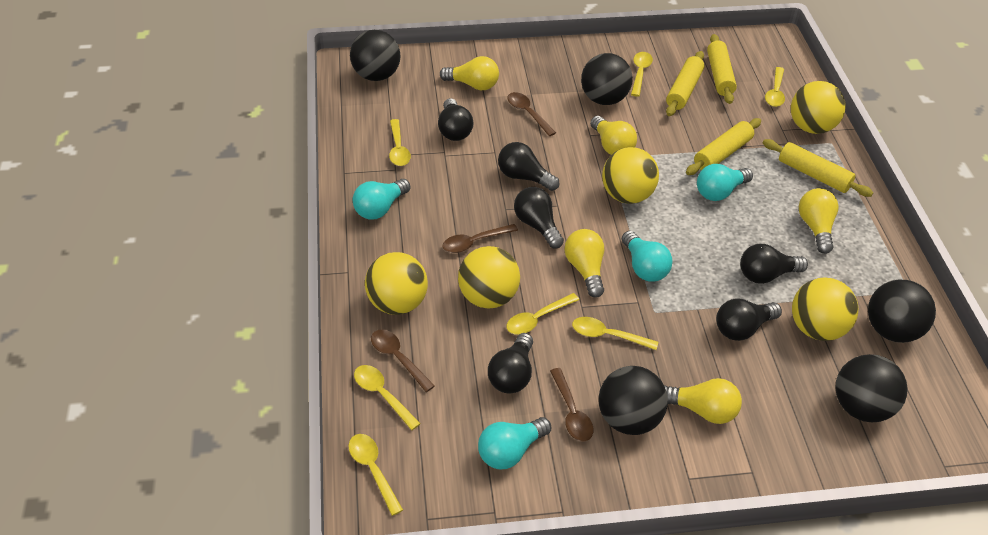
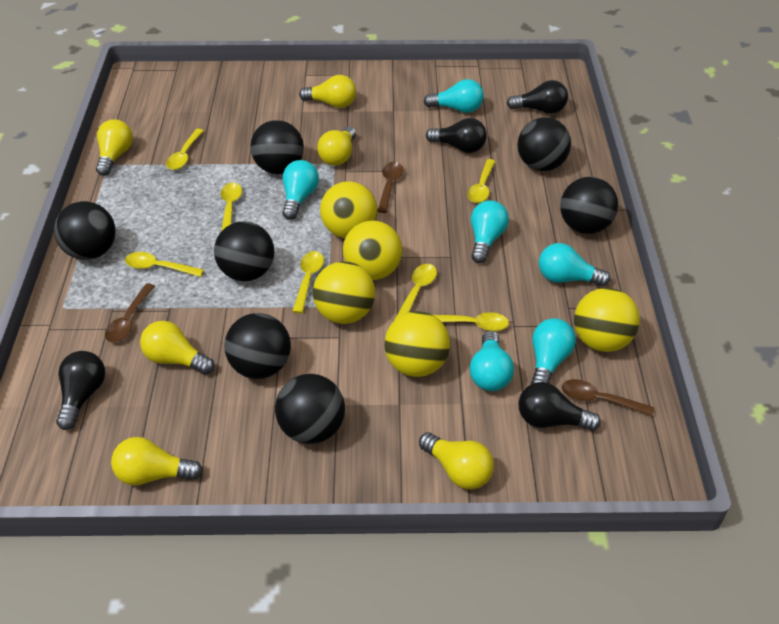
black ball: [350,30,401,81] [581,53,633,105] [599,366,668,435] [835,354,908,422] [868,280,936,343] = 5 -> [54,201,116,260] [214,221,274,281] [224,313,291,379] [250,120,304,174] [275,374,345,444] [517,117,571,171] [560,177,618,234] = 7
black light bulb: [438,98,473,141] [488,333,533,393] [498,142,560,191] [514,187,564,248] [716,298,782,341] [740,244,808,284] = 6 -> [56,351,105,430] [426,118,487,153] [506,80,568,114] [518,382,601,431] = 4
brown spoon: [371,330,435,392] [442,224,518,253] [507,92,556,136] [550,368,593,441] = 4 -> [105,283,155,342] [377,162,403,213] [562,379,654,416] = 3
turquoise light bulb: [353,179,410,220] [478,417,551,470] [622,231,673,282] [697,164,753,201] = 4 -> [282,160,319,220] [424,79,484,113] [470,331,514,391] [471,200,509,263] [531,318,576,384] [539,243,610,286] = 6
yellow light bulb: [440,56,499,90] [564,229,604,298] [590,116,637,155] [665,378,742,424] [799,188,838,254] = 5 -> [96,119,133,176] [111,437,203,486] [140,321,214,375] [299,75,356,108] [317,127,356,166] [419,432,494,490] = 6
yellow rolling pin: [666,51,705,116] [686,118,761,175] [707,34,737,104] [763,139,873,197] = 4 -> none = 0

